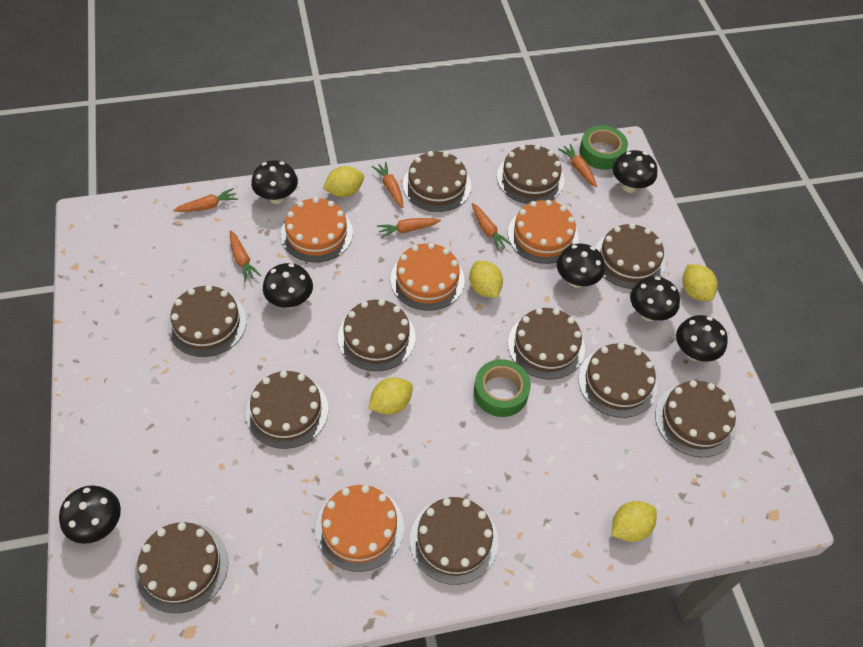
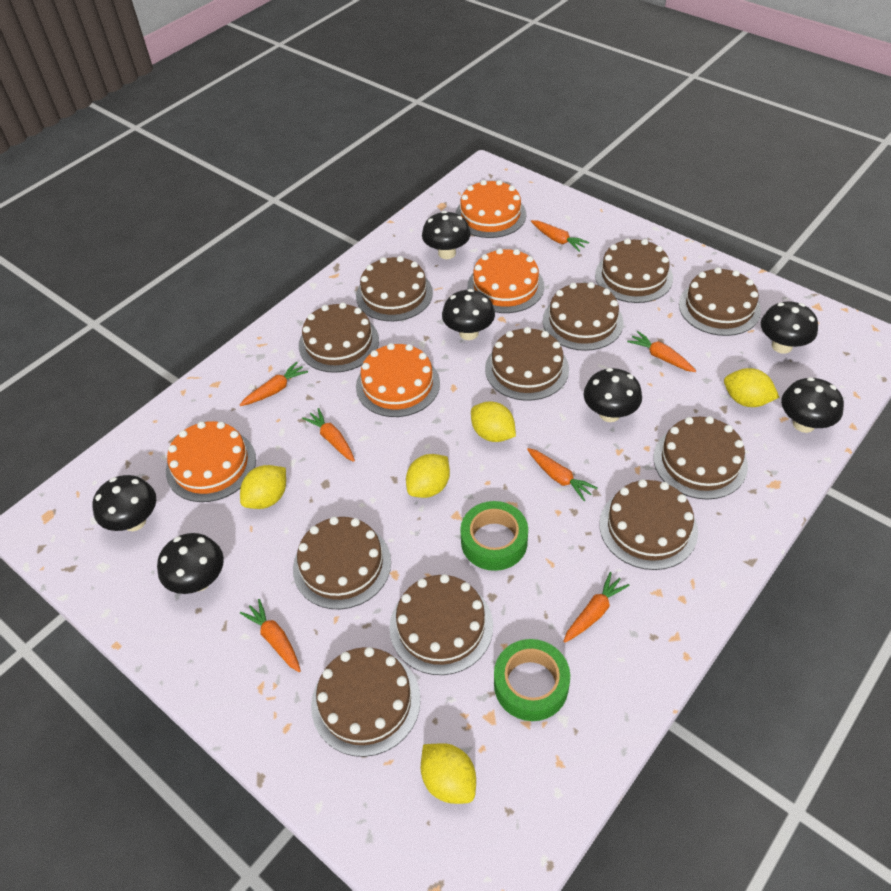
orange carrot: [173,188,238,212] [230,230,261,282] [372,162,403,208] [377,218,441,238] [472,203,512,251] [558,144,597,187] = 6 -> [240,362,308,406] [240,599,301,672] [302,408,355,462] [527,448,598,501] [531,220,589,252] [563,572,630,643] [627,331,696,372] = 7

